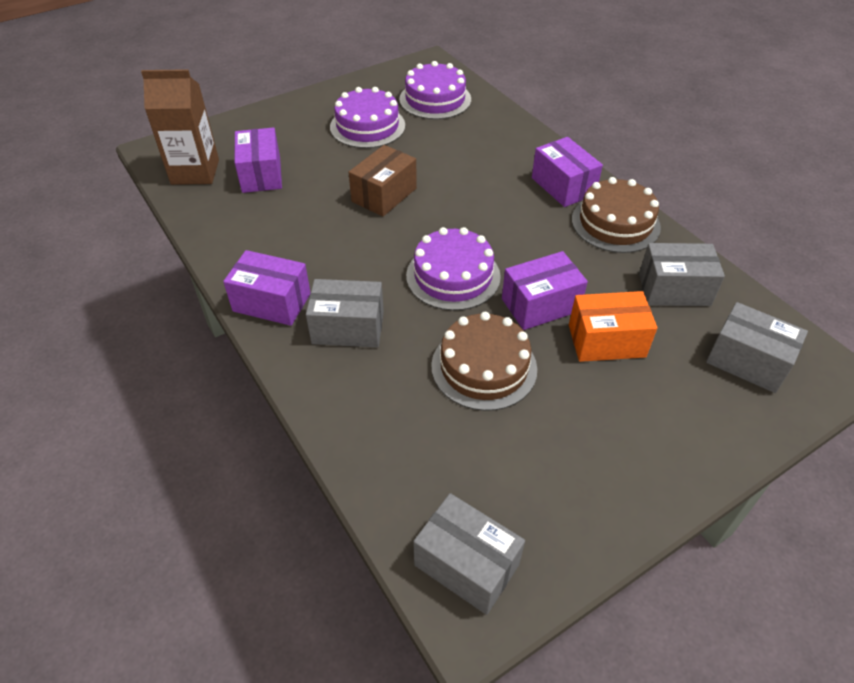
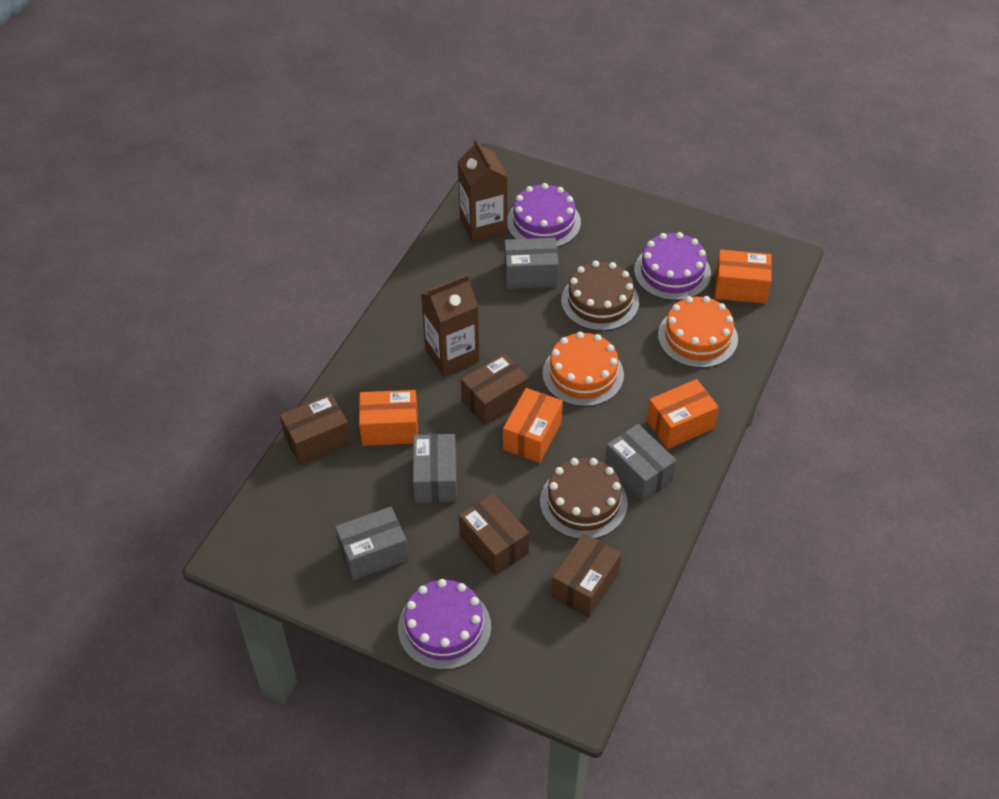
brown box: [349,145,417,217] = 1 -> [280,394,351,465] [459,493,529,575] [461,353,529,425] [551,533,622,617] = 4
brown carton: [141,69,219,185] = 1 -> [421,274,479,376] [457,138,508,243] = 2
orange box: [569,291,657,362] = 1 -> [359,390,418,446] [503,388,563,463] [647,379,719,449] [715,250,772,304] = 4
orange cake: none = 0 -> [542,332,624,407] [658,296,738,368] = 2
purple box: [223,250,311,326] [235,127,282,193] [502,251,588,330] [532,137,603,207] = 4 -> none = 0

